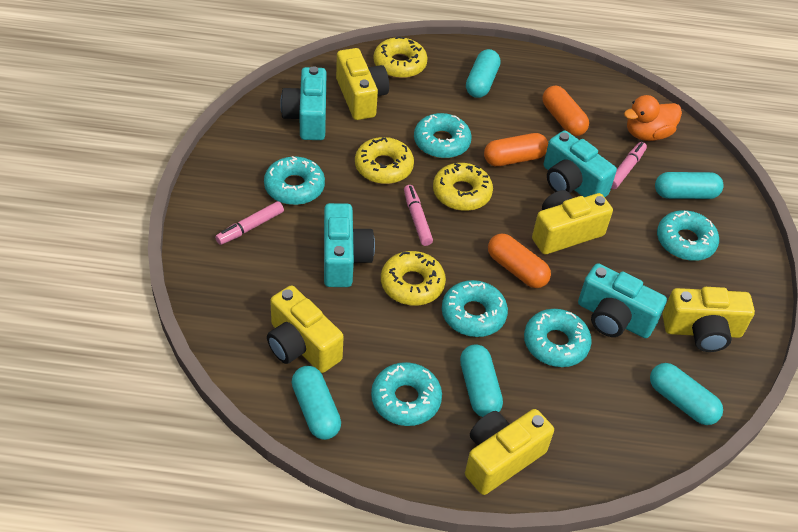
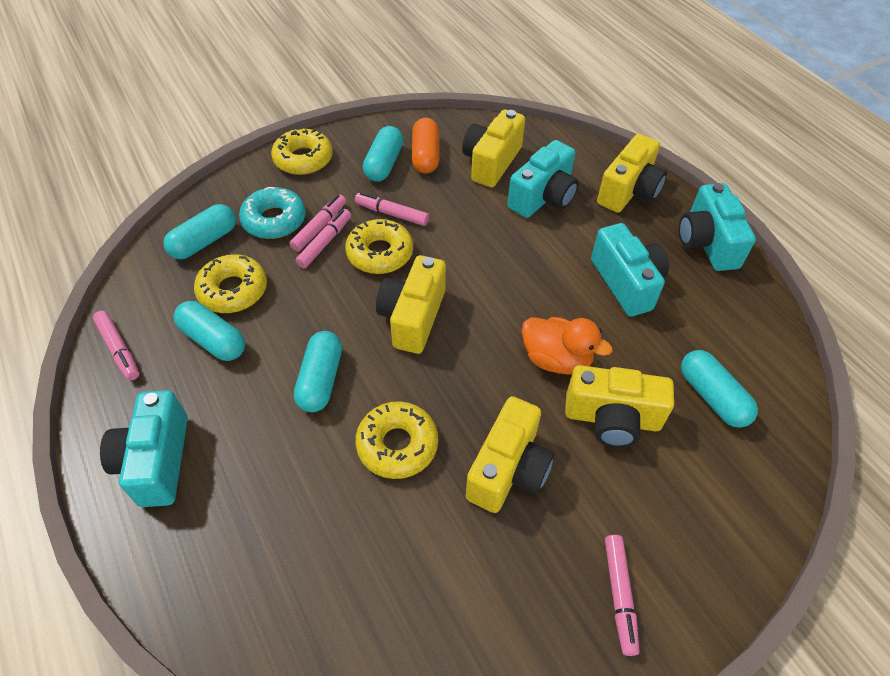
orange capsule: [484,133,548,166] [488,233,551,288] [542,85,589,136] = 3 -> [412,118,440,174] = 1
pink marker: [215,201,284,245] [404,185,433,246] [611,142,647,189] = 3 -> [93,311,139,380] [290,195,346,252] [296,209,351,268] [355,192,429,226] [605,535,640,656] = 5
turquoise donut: [264,156,325,205] [371,362,442,426] [414,113,472,158] [442,280,508,337] [524,309,592,367] [657,210,719,261] = 6 -> [239,187,306,239] = 1

